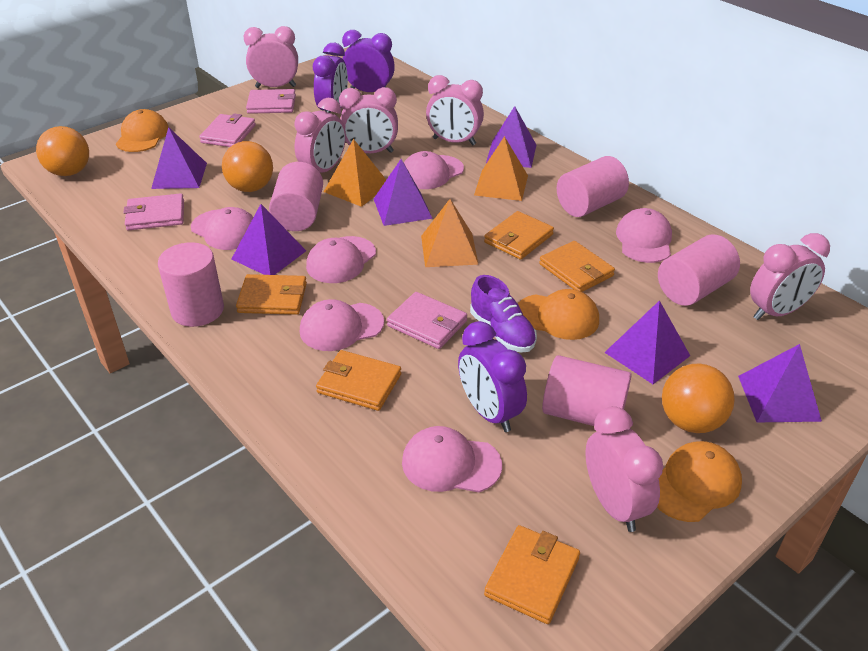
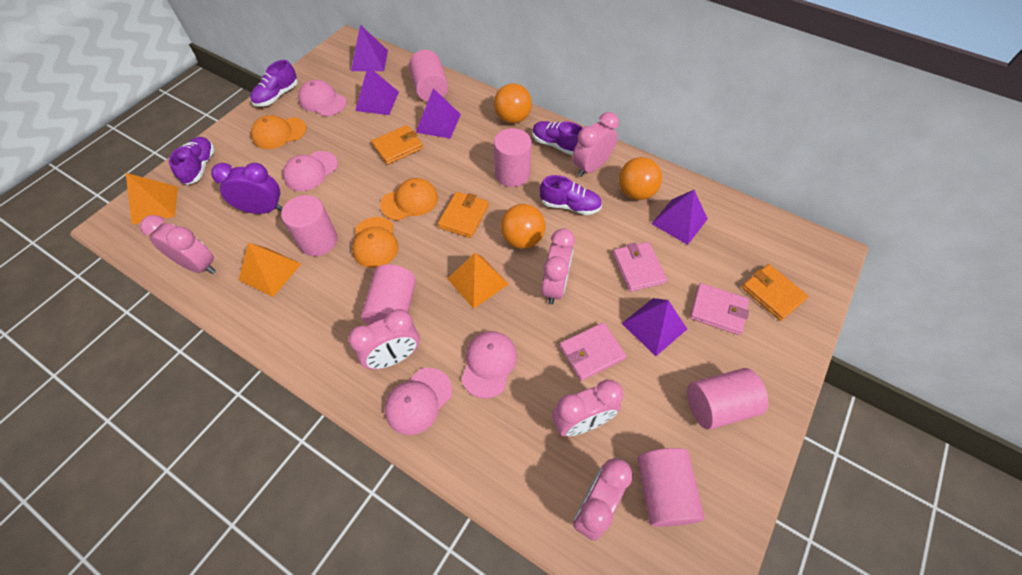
orange wallet: [236,274,307,315] [316,350,401,411] [484,211,554,260] [484,525,580,624] [539,241,615,292] = 5 -> [371,125,423,165] [438,192,489,238] [742,264,808,321] = 3
pink cap: [191,207,253,250] [300,299,384,351] [306,236,376,283] [402,426,502,492] [404,151,464,189] [616,208,672,263] = 6 -> [283,151,338,191] [298,80,347,116] [384,368,452,435] [461,331,517,399] = 4
pink cylinder: [158,242,224,327] [269,162,323,231] [542,355,632,426] [557,156,629,217] [658,234,740,306] = 5 -> [281,195,338,256] [361,264,416,325] [409,50,448,102] [494,128,532,187] [637,448,704,527] [687,368,768,430] = 6
pink wallet: [123,193,184,230] [199,113,256,147] [246,89,296,114] [387,292,467,349] = 4 -> [560,322,626,381] [613,242,667,292] [690,283,749,335] = 3
purple clock: [313,43,348,113] [342,30,395,92] [458,321,527,432] = 3 -> [211,163,283,214] = 1
purple pyramid: [151,127,207,189] [232,204,306,275] [374,159,433,226] [486,106,536,168] [604,300,690,384] [738,344,822,422] = 6 -> [351,25,388,71] [355,66,399,115] [416,88,461,139] [622,298,687,356] [652,190,708,245] = 5
purple shoe: [470,275,537,353] = 1 -> [169,137,215,185] [250,60,298,107] [532,121,582,155] [540,175,602,215] = 4

